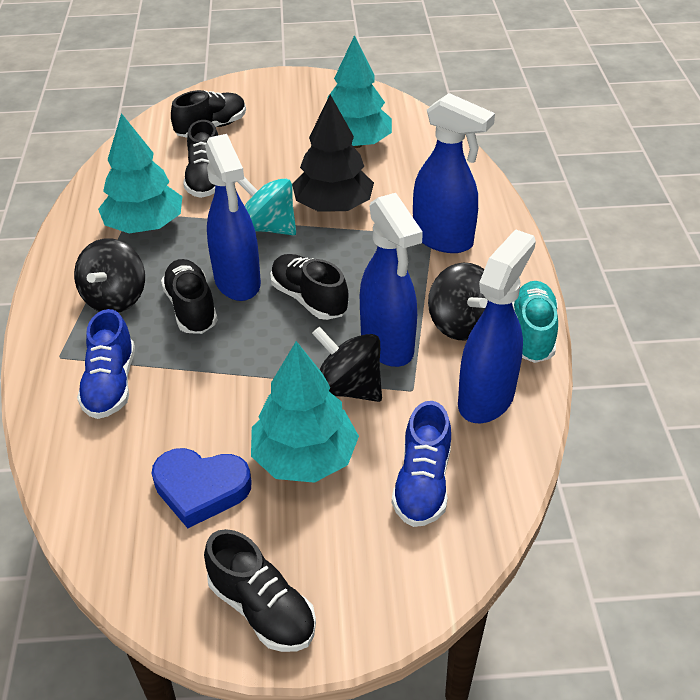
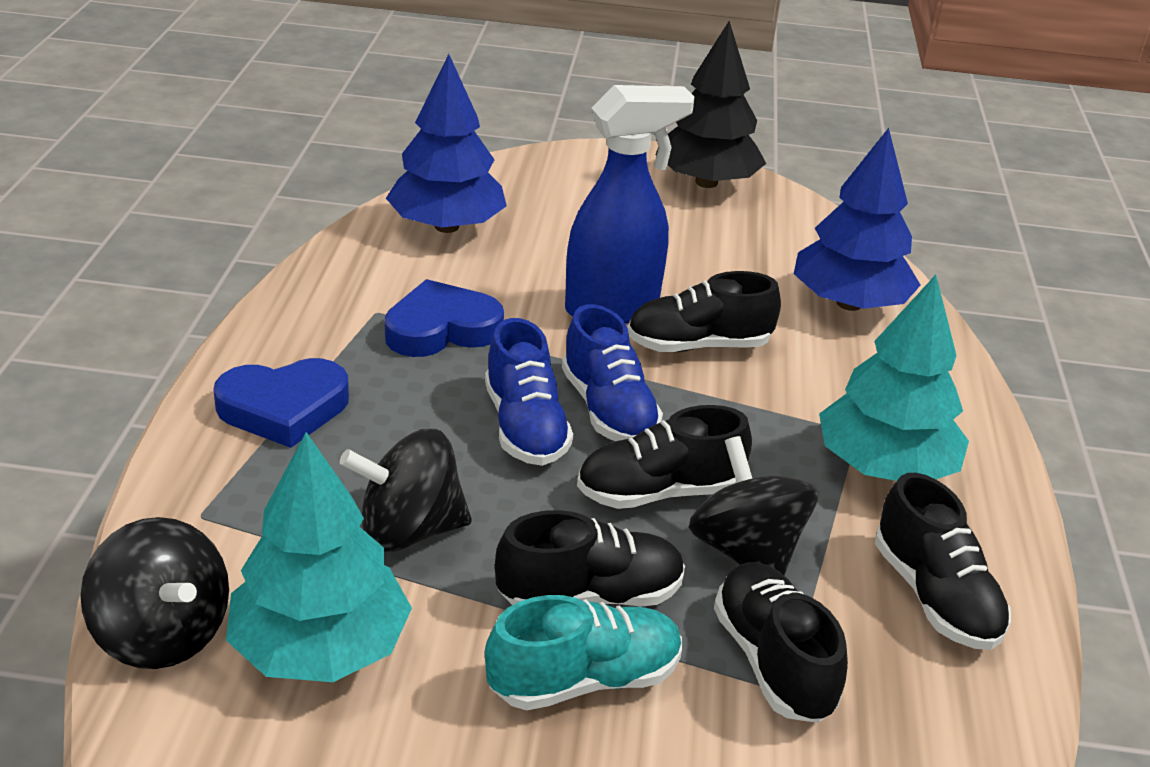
blue heart: [152,448,252,528] = 1 -> [213,358,349,448] [385,279,504,357] = 2
blue spray bottle: [205,134,261,301] [360,193,423,367] [413,93,495,253] [458,229,536,423] = 4 -> [565,85,695,324] = 1
blue tree: none = 0 -> [386,54,507,233] [794,128,921,311] = 2
turquoise spinning top: [237,177,296,235] = 1 -> none = 0
turquoise tree: [98,113,182,233] [251,341,359,483] [327,35,392,148] = 3 -> [226,432,412,682] [819,275,969,481] = 2

